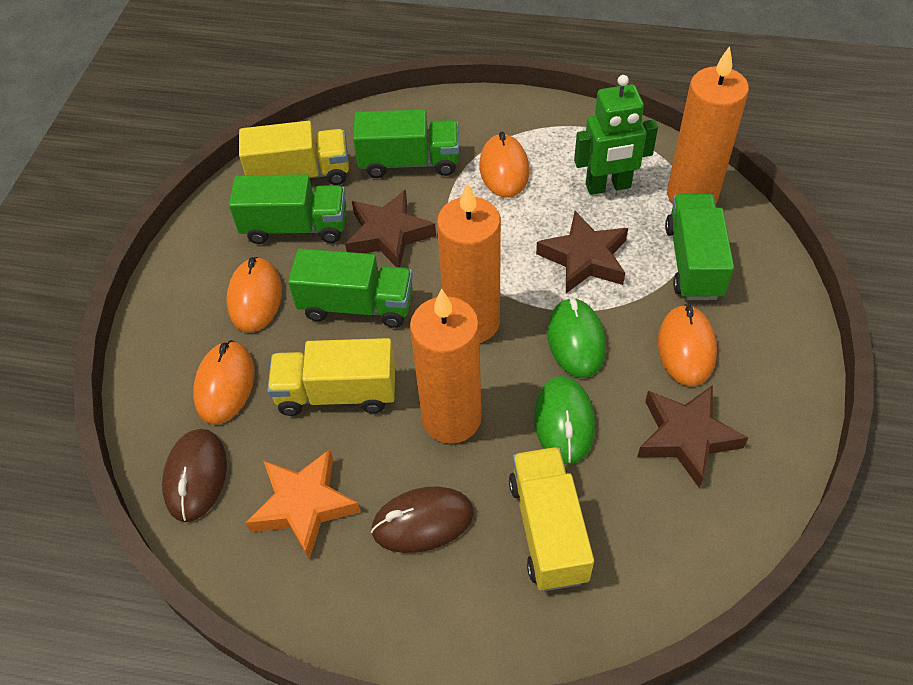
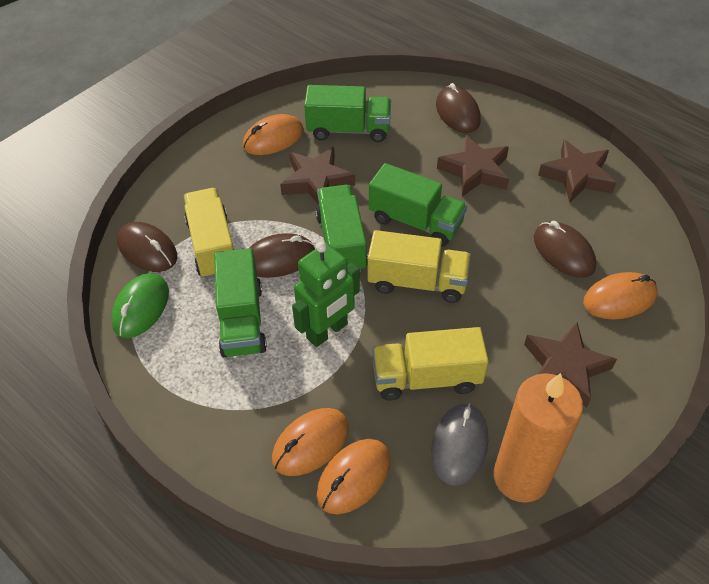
brown mouse: [162,429,227,522] [371,486,474,553] = 2 -> [117,222,177,272] [249,233,315,278] [436,83,481,133] [534,221,596,278] = 4
brown star: [345,190,436,267] [536,211,628,293] [637,385,748,488] = 3 -> [280,147,355,205] [437,135,509,197] [524,322,617,408] [538,140,616,203] = 4
green mouse: [534,376,595,465] [547,297,606,378] = 2 -> [111,273,169,338] = 1
grey mouse: none = 0 -> [431,403,488,486] = 1
orange candle: [410,289,481,444] [437,182,501,343] [667,46,749,205] = 3 -> [494,373,583,503] = 1
orange star: [246,449,360,559] = 1 -> none = 0

